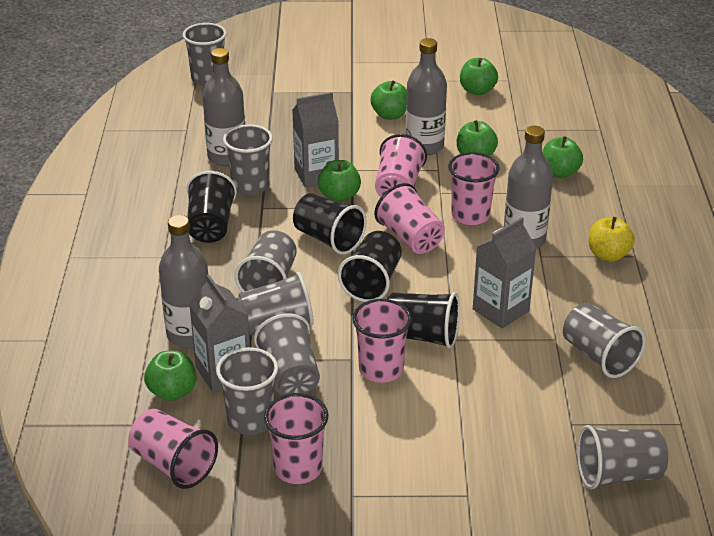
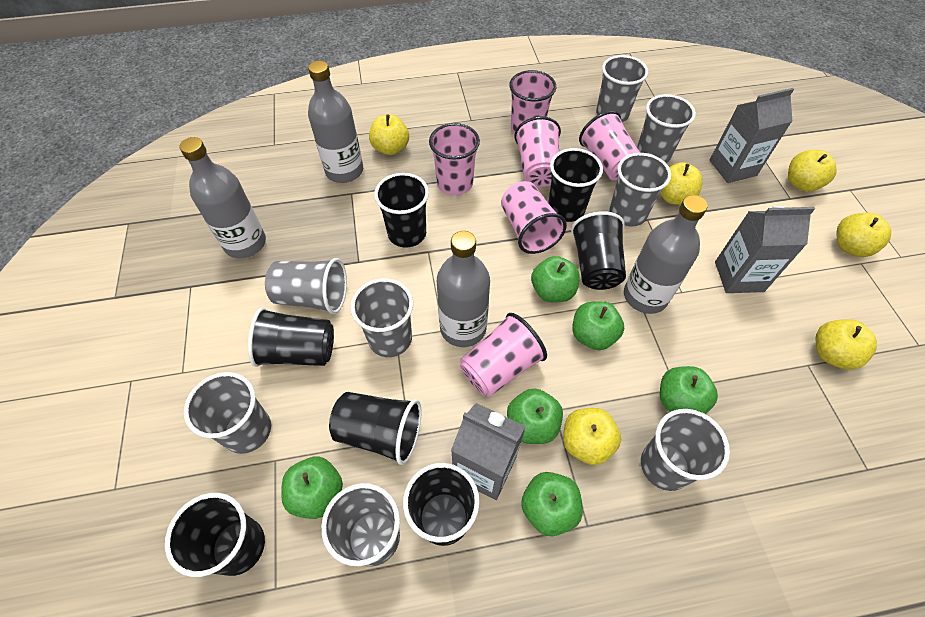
black cup: [187,171,237,243] [293,193,367,255] [338,231,402,302] [387,292,460,349] = 4 -> [165,493,265,577] [248,308,334,367] [329,392,422,465] [374,173,429,248] [403,463,480,546] [548,148,603,222] [571,211,626,290] = 7
yellow apple: [589,217,635,262] = 1 -> [369,114,409,155] [563,408,621,465] [660,162,703,205] [788,150,837,192] [816,319,877,370] [836,213,891,257] = 6

